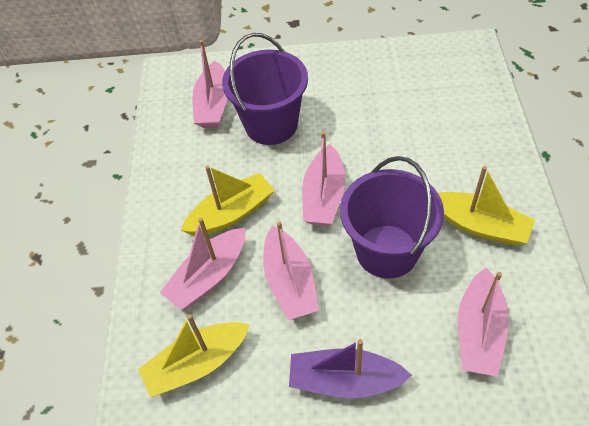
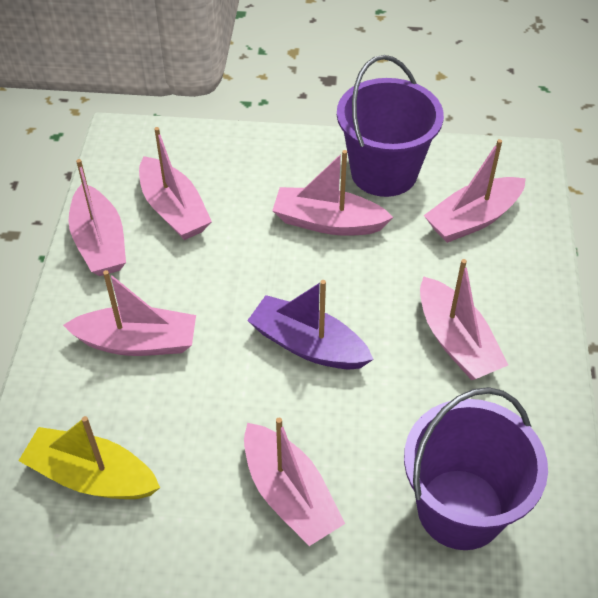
pink boat: [160,218,245,310] [192,40,228,128] [263,221,319,320] [302,131,345,226] [458,267,509,377] = 5 -> [63,270,196,356] [69,159,126,276] [139,127,212,240] [244,418,345,546] [272,150,393,236] [420,259,508,380] [424,139,526,243] = 7
yellow boat: [138,314,250,397] [181,165,275,236] [438,166,535,246] = 3 -> [19,416,160,499] = 1

